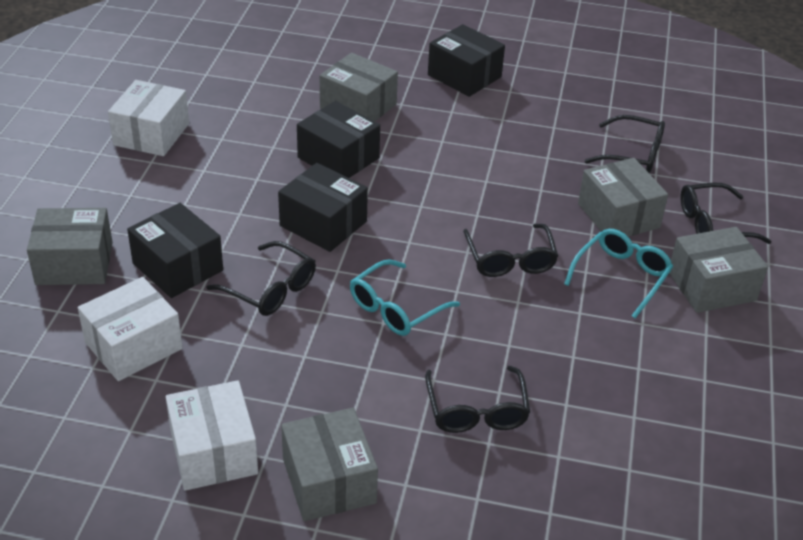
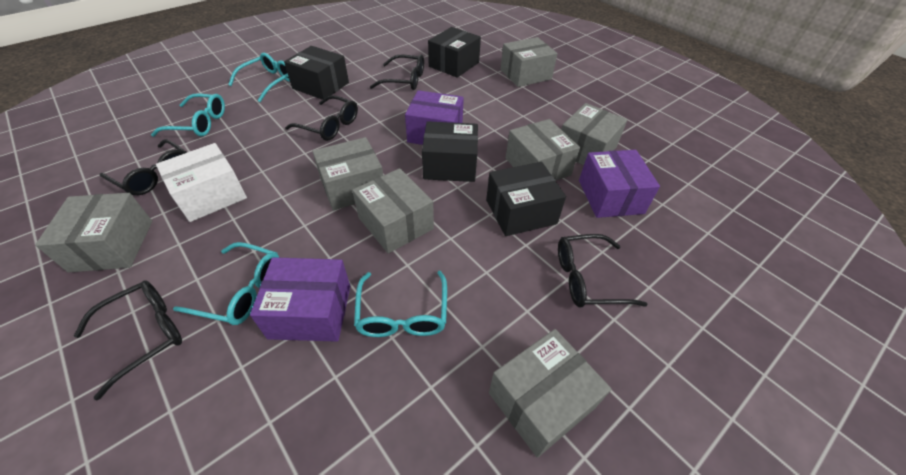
grey box: [27,208,113,285] [281,408,378,521] [320,53,398,121] [578,158,668,237] [669,227,768,313] = 5 -> [35,193,152,273] [312,137,383,210] [352,168,434,253] [489,329,611,458] [500,37,557,87] [506,119,580,180] [561,103,628,165] = 7
purple box: none = 0 -> [250,257,350,342] [405,90,464,145] [579,150,660,218] = 3
turquoise glasses: [350,259,460,336] [564,229,673,318] = 2 -> [151,93,225,137] [173,242,279,325] [228,53,290,102] [354,271,447,337] = 4
white box: [78,277,183,381] [108,80,189,156] [166,380,258,491] = 3 -> [156,143,247,222] = 1

